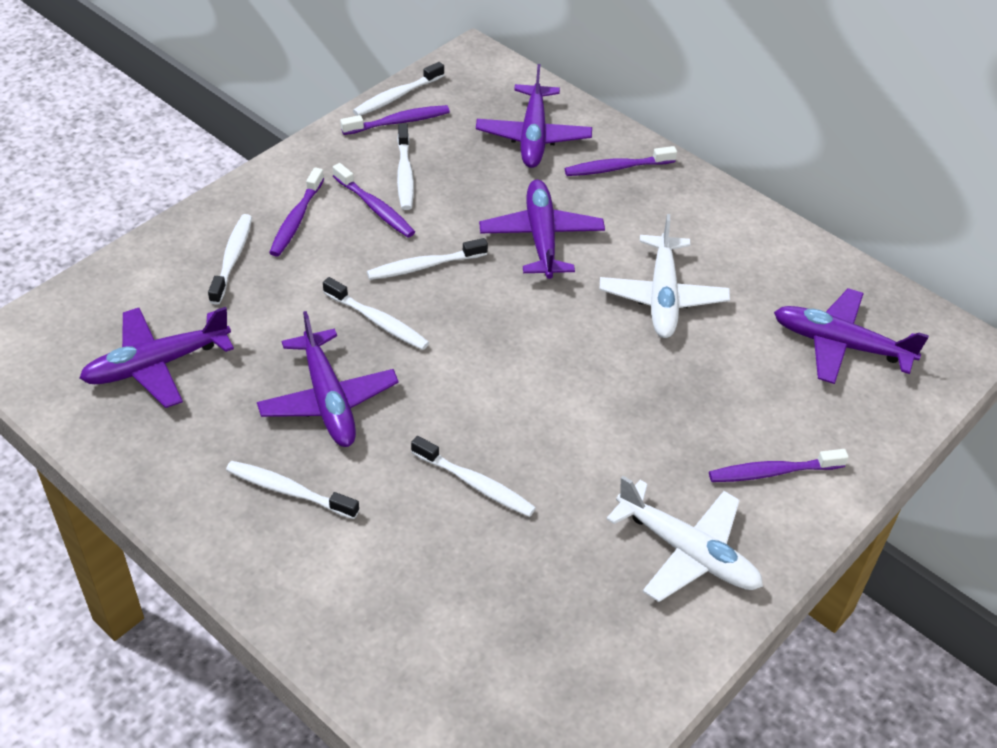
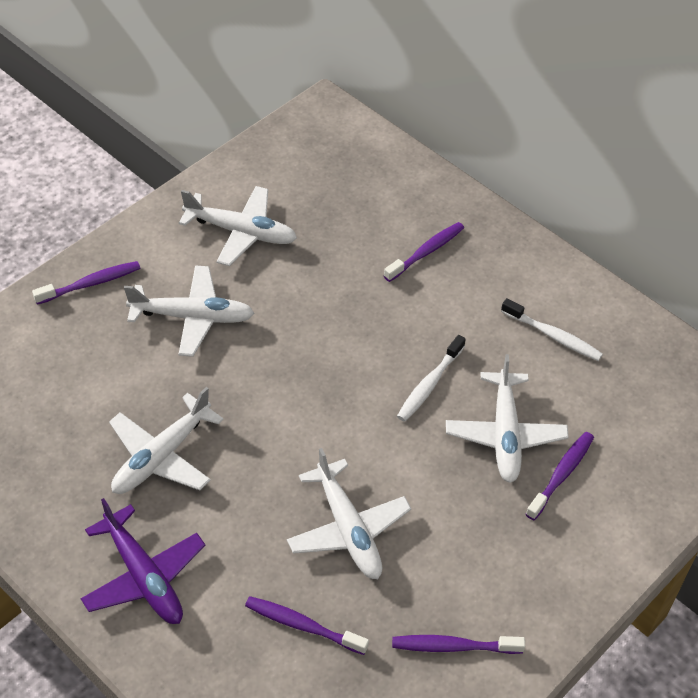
purple plane: [79,307,234,408] [257,311,399,447] [476,64,592,168] [479,180,605,279] [774,288,929,384] = 5 -> [81,498,205,624] = 1
white plane: [599,214,730,338] [606,476,763,602] = 2 -> [109,387,224,494] [124,265,254,357] [179,186,297,266] [287,448,411,579] [446,354,569,483] = 5
white toothbrush: [208,214,252,305] [226,461,359,519] [323,277,429,350] [353,62,444,116] [367,238,488,280] [397,123,414,210] [411,436,536,517] = 7 -> [397,335,466,422] [501,298,603,361] = 2

